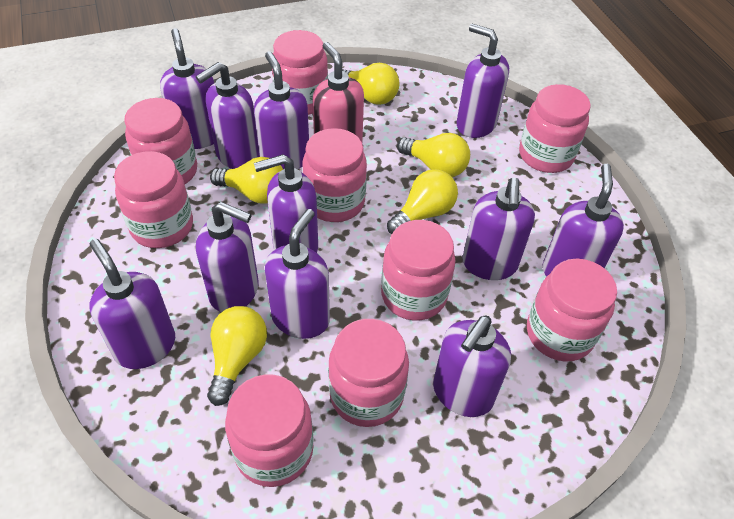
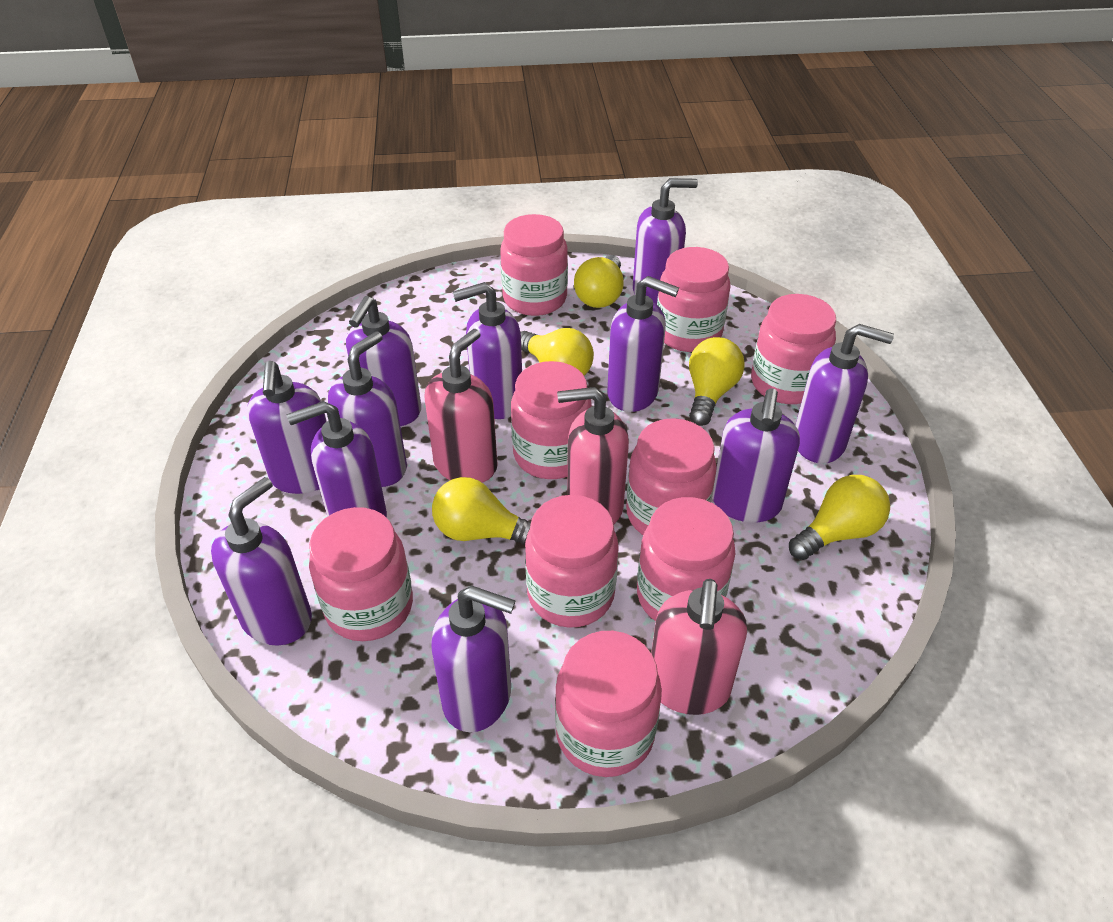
pink soap dispenser: [313,42,364,142] = 1 -> [424,329,498,483] [557,387,629,524] [651,579,747,715] = 3

